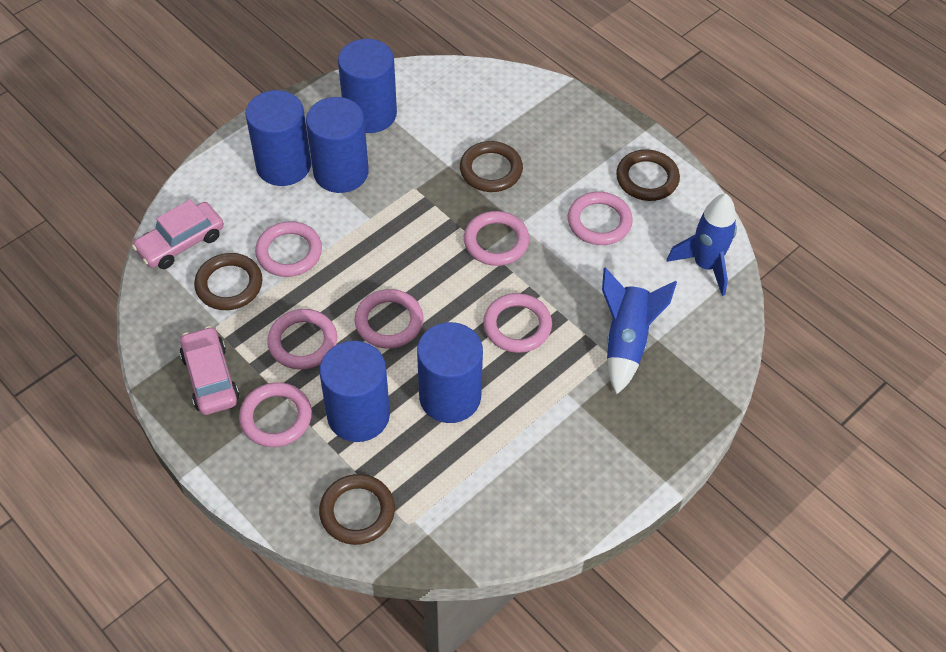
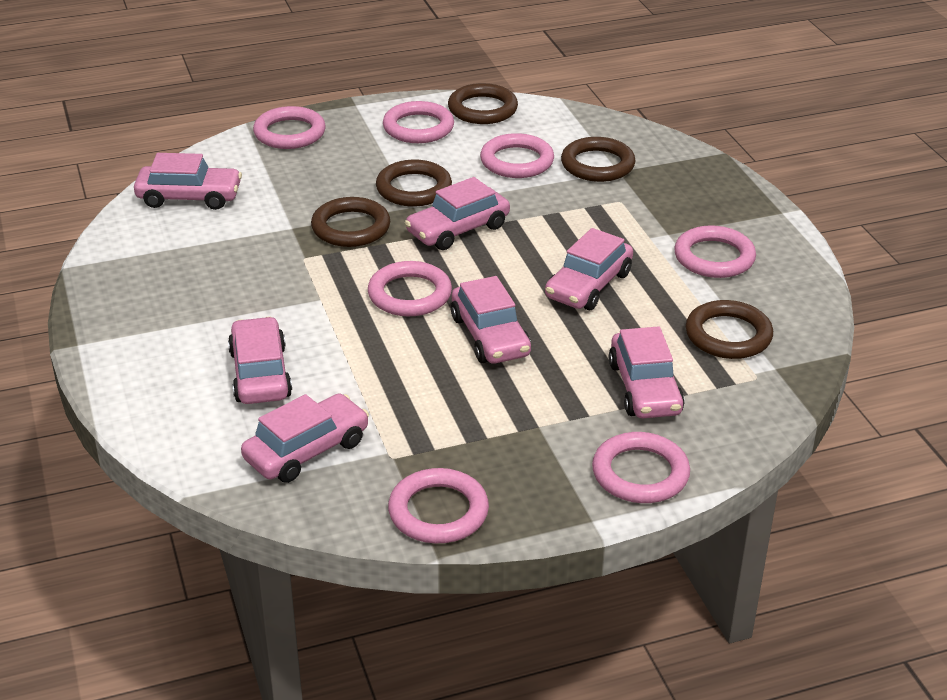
blue cylinder: [245,90,311,186] [306,97,369,193] [319,341,390,442] [338,39,397,133] [417,322,483,423] = 5 -> none = 0
blue rocket: [602,267,677,394] [667,194,737,296] = 2 -> none = 0
brown ring: [194,253,262,310] [319,474,395,545] [460,141,523,192] [616,149,680,201] = 4 -> [311,197,390,247] [376,160,452,207] [448,83,518,124] [561,137,635,182] [686,300,773,359] = 5
pink car: [132,199,224,269] [180,326,239,415] = 2 -> [134,153,242,210] [228,317,292,404] [241,393,369,483] [405,177,510,250] [451,276,531,364] [545,228,633,310] [609,326,684,418] = 7

